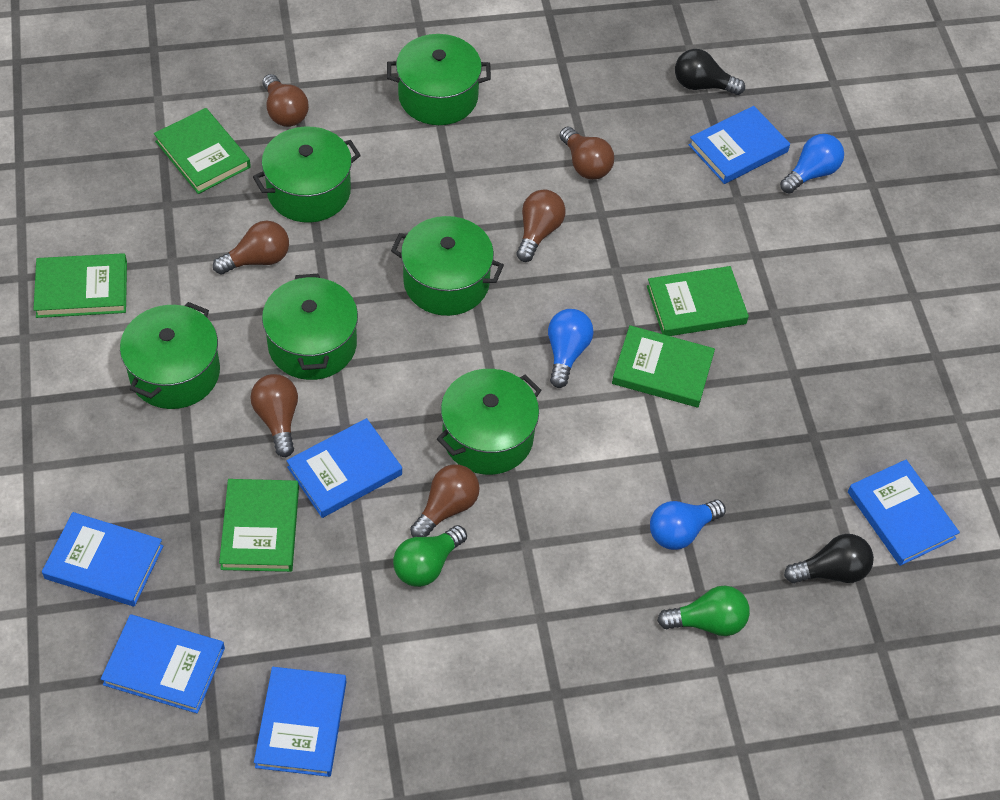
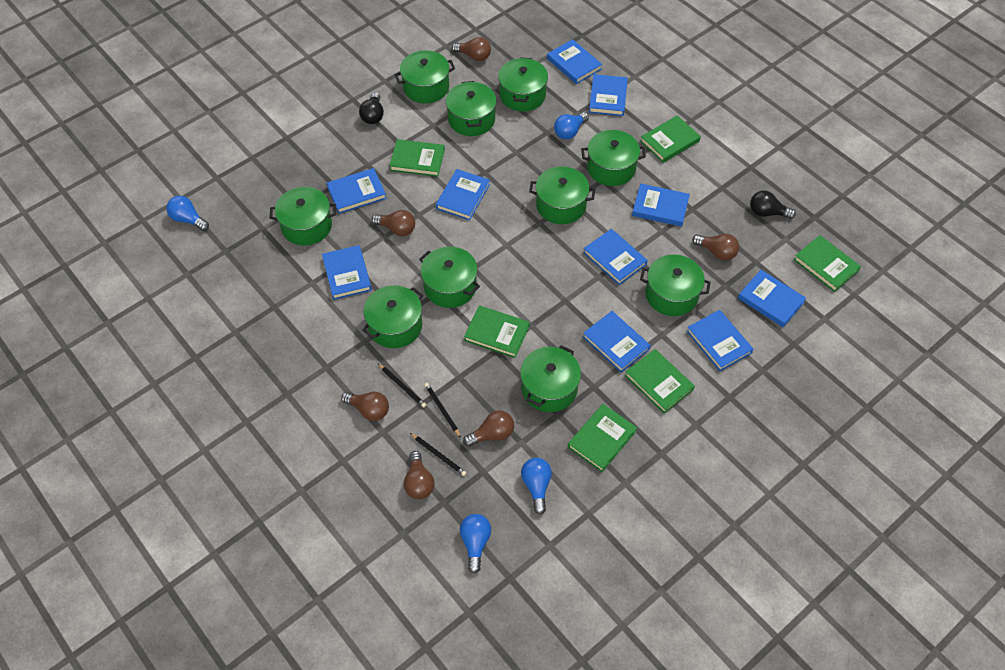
black pencil: none = 0 -> [378,364,426,408] [410,433,466,476] [424,383,461,438] = 3
blue book: [42,512,163,606] [101,614,225,713] [254,667,346,777] [287,418,402,518] [689,106,790,184] [848,460,960,566] = 6 -> [322,245,372,300] [327,168,387,214] [436,169,490,220] [547,39,602,84] [583,229,648,285] [583,311,651,373] [589,74,628,116] [632,183,690,227] [687,310,754,371] [738,270,806,327] = 10
blue light bulb: [548,309,594,388] [650,499,726,550] [780,134,844,194] = 3 -> [166,196,209,231] [460,514,491,574] [521,458,552,515] [554,112,589,139] = 4
green book: [33,253,127,318] [154,108,251,194] [219,479,299,572] [612,325,715,407] [647,266,749,336] = 5 -> [389,139,445,177] [464,305,530,358] [568,404,637,472] [625,349,695,414] [640,115,701,163] [794,235,861,292] = 6
green light bulb: [393,525,467,587] [657,586,750,636] = 2 -> none = 0
green pot: [120,302,220,409] [253,127,361,223] [262,274,358,380] [387,34,491,125] [391,216,504,316] [437,369,542,475] = 6 -> [269,187,336,245] [362,285,423,348] [394,50,455,103] [419,247,480,308] [446,81,496,136] [498,57,548,111] [520,345,581,412] [529,166,595,224] [581,130,646,186] [640,255,711,316] = 10

